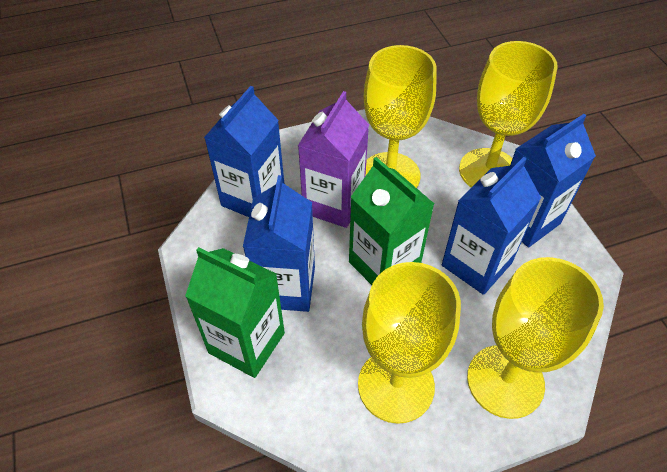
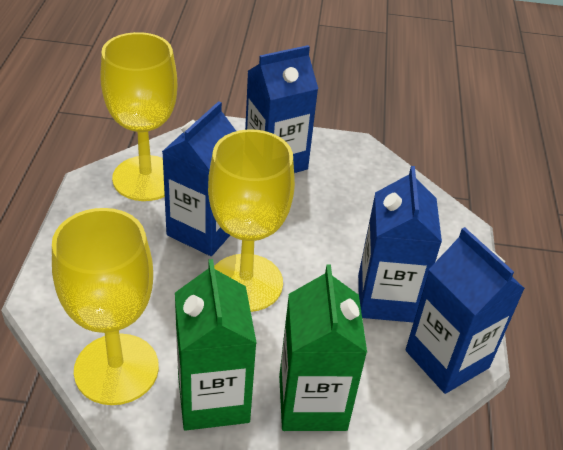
purple carton: [298,91,369,228] = 1 -> none = 0
yellow goblet: [358,262,461,424] [364,45,437,188] [459,41,558,188] [467,257,604,419] = 4 -> [52,208,159,405] [100,32,177,201] [208,129,295,312] = 3

